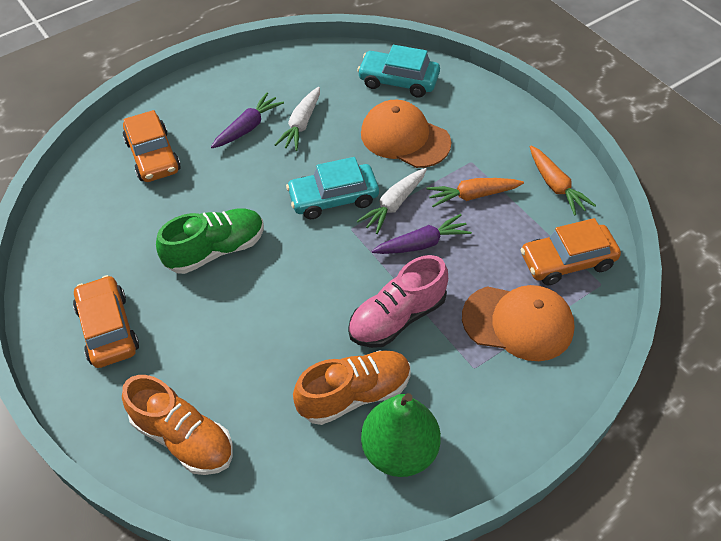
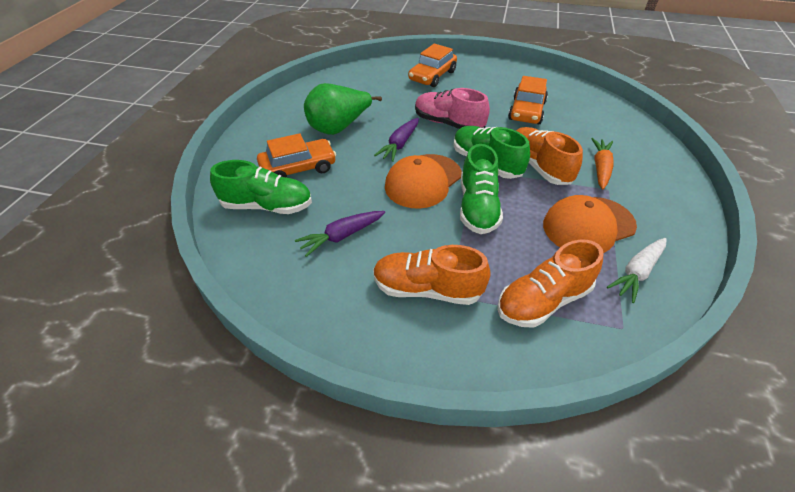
green shoe: [156,208,264,274] = 1 -> [210,160,312,214] [454,126,530,179] [460,144,503,234] = 3
orange carrot: [426,178,524,207] [530,146,596,216] = 2 -> [591,138,614,189] = 1
orange shoe: [122,375,233,475] [293,350,411,425] = 2 -> [373,245,491,305] [497,240,604,328] [516,127,583,185] = 3
turquoise car: [286,157,379,219] [357,45,440,98] = 2 -> none = 0
white carrot: [275,87,320,151] [357,168,427,234] = 2 -> [607,238,666,303] = 1

